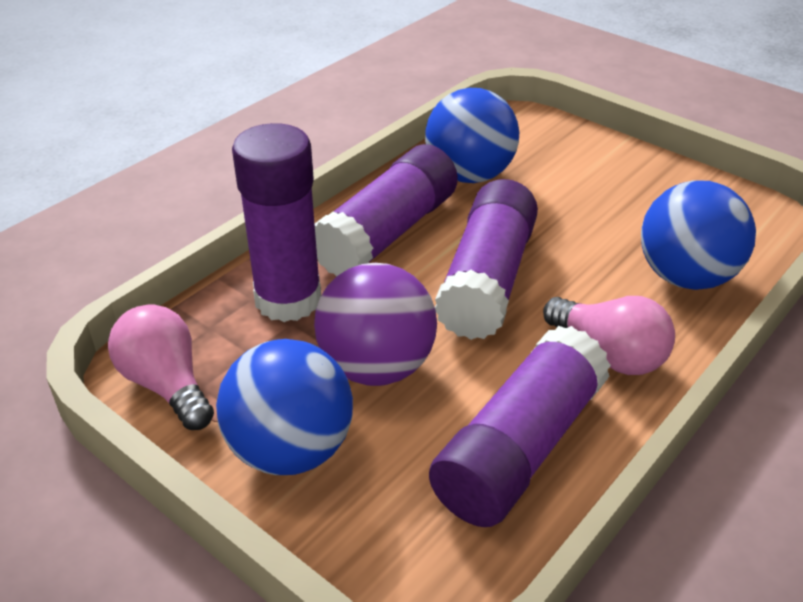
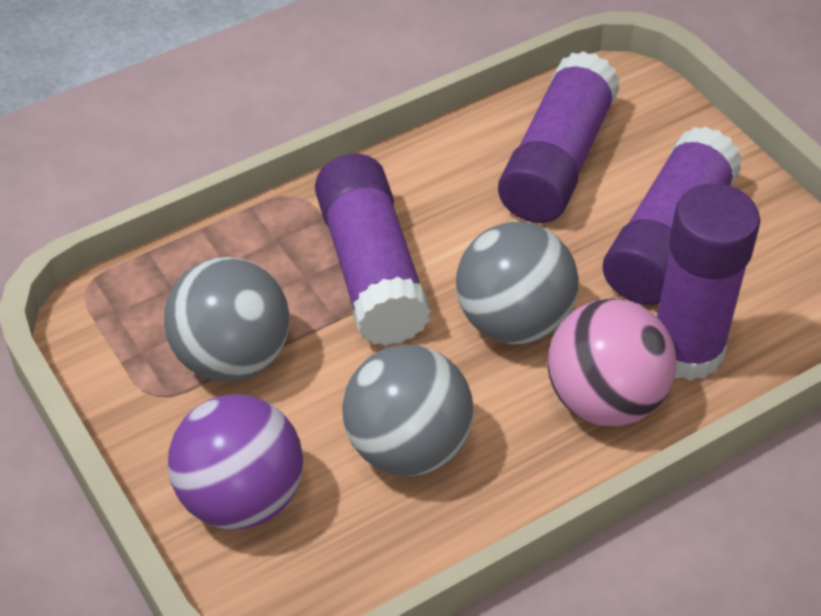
blue ball: [216,339,353,475] [425,88,519,183] [641,180,756,290] = 3 -> none = 0
grey ball: none = 0 -> [164,257,290,382] [342,344,473,476] [456,222,579,344] = 3
pink ball: none = 0 -> [547,298,676,426] = 1
pink light bulb: [108,304,214,430] [543,296,675,375] = 2 -> none = 0

